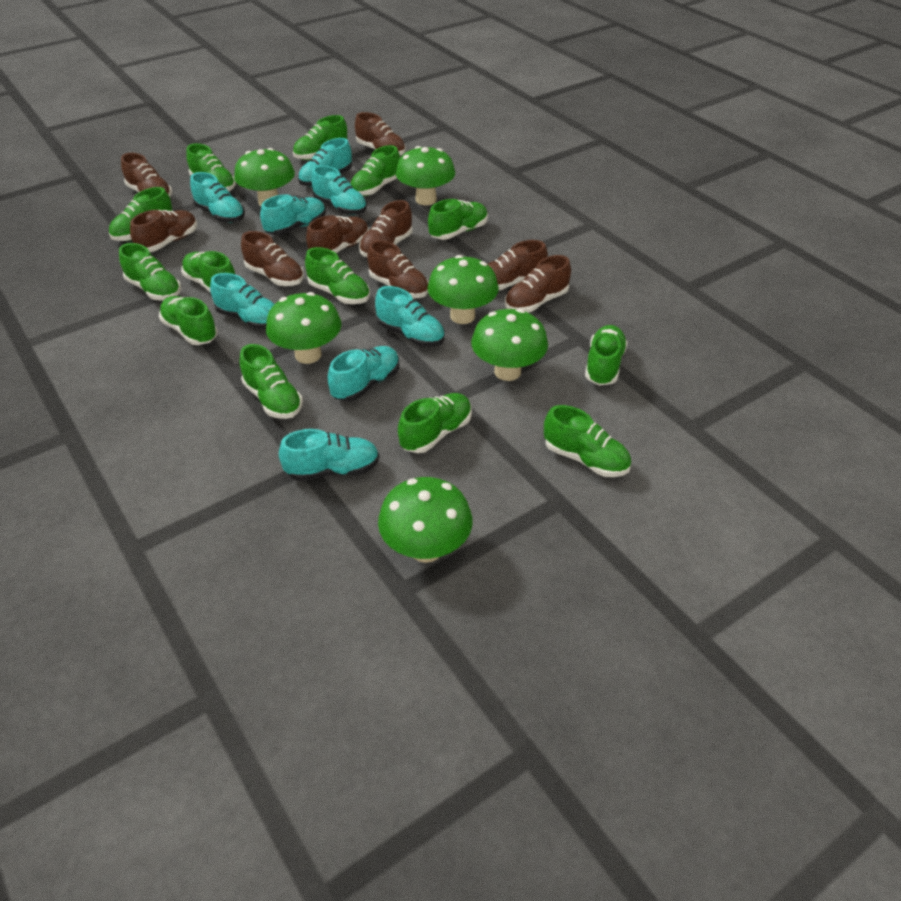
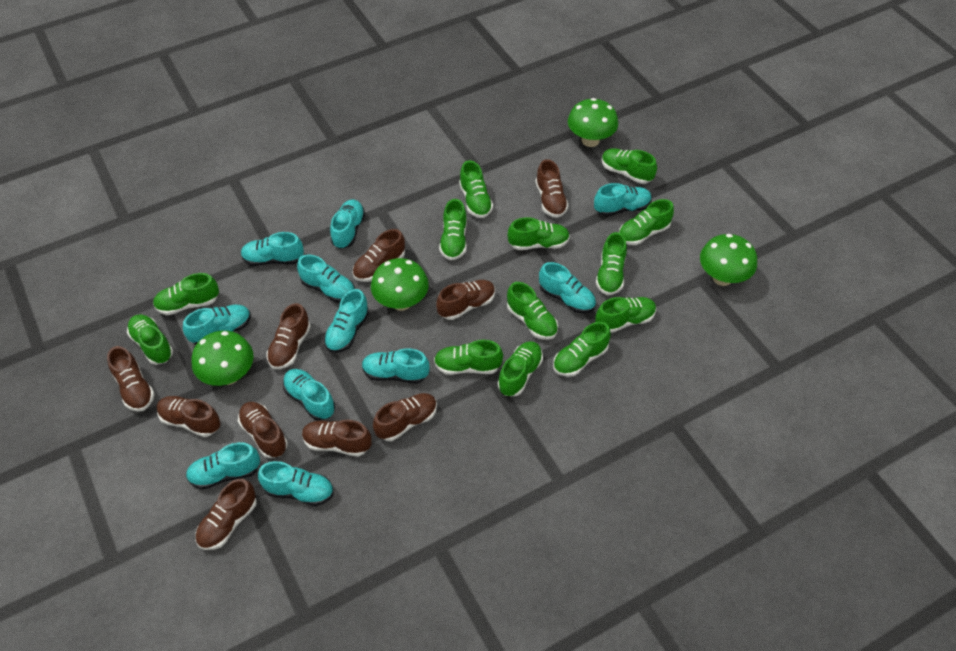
brown shoe: [121,153,172,197] [130,210,197,252] [241,231,304,286] [306,215,369,253] [355,112,406,155] [359,200,413,257] [367,240,429,298] [488,240,548,291] [505,255,571,313] = 9 -> [107,346,155,411] [157,396,221,437] [195,479,257,550] [238,402,288,458] [266,303,311,369] [302,420,372,457] [352,229,405,282] [373,393,437,441] [436,280,495,320] [536,159,569,218] = 10
green mushroom: [234,148,295,206] [266,292,341,364] [378,477,472,563] [396,146,455,205] [427,255,499,324] [471,309,548,381] = 6 -> [192,331,254,386] [371,258,429,311] [568,98,618,147] [700,234,757,286] = 4
turquoise shoe: [190,172,245,223] [210,273,274,329] [260,194,326,235] [279,429,379,481] [298,138,352,187] [311,165,367,215] [328,346,399,402] [375,286,444,347] = 8 -> [183,305,251,344] [186,442,260,490] [241,232,304,266] [258,461,334,506] [283,369,335,421] [297,254,355,303] [324,289,369,353] [330,199,365,249] [362,348,430,384] [539,262,596,313] [594,183,652,216] = 11

